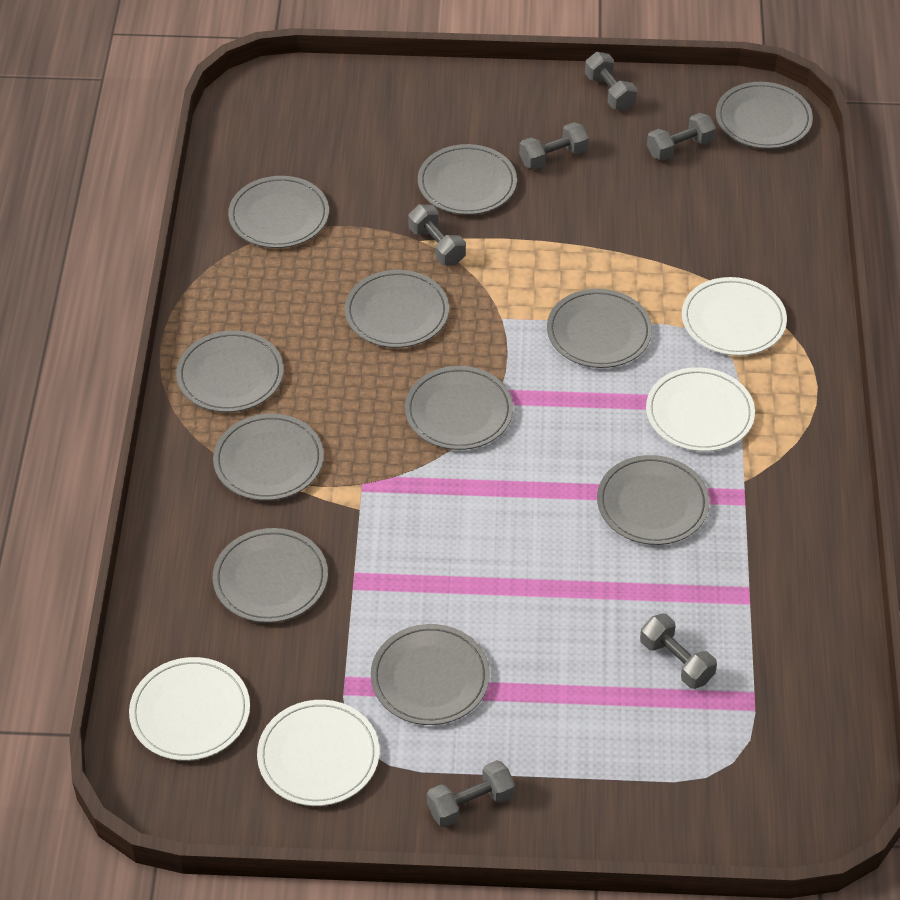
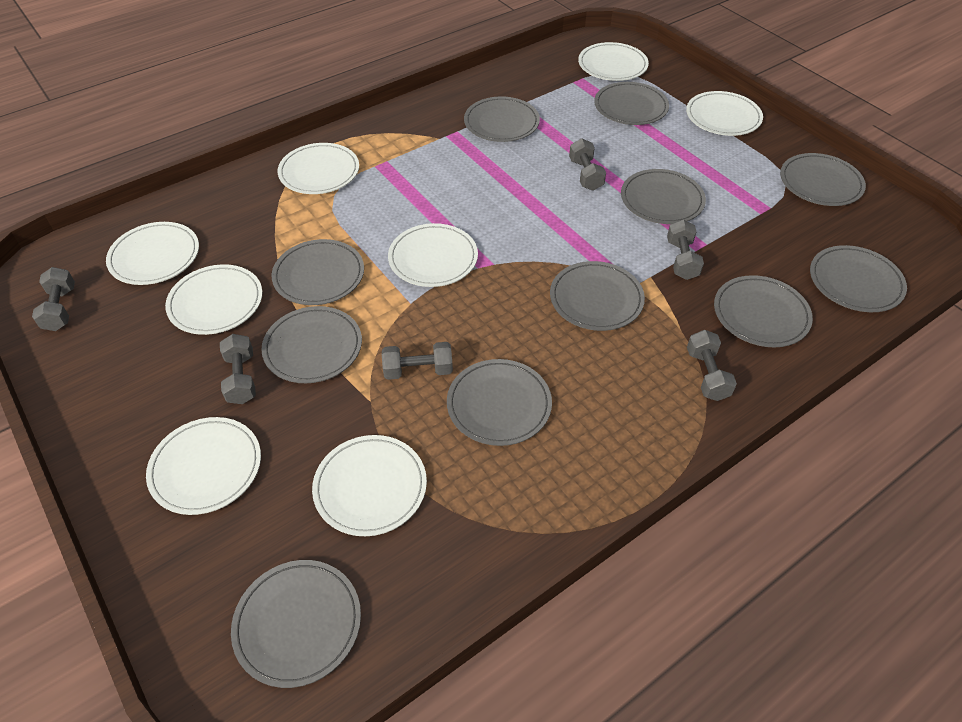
white plate: [129,657,250,761] [257,700,379,806] [646,367,755,452] [682,277,787,356] = 4 -> [106,222,199,285] [146,417,261,515] [165,264,263,335] [278,143,359,194] [312,435,427,536] [388,223,478,287] [578,42,649,81] [686,91,763,136] = 8

